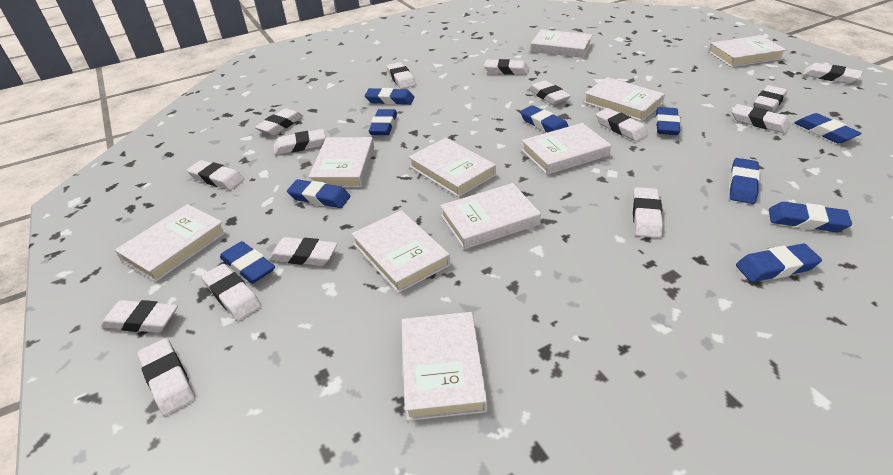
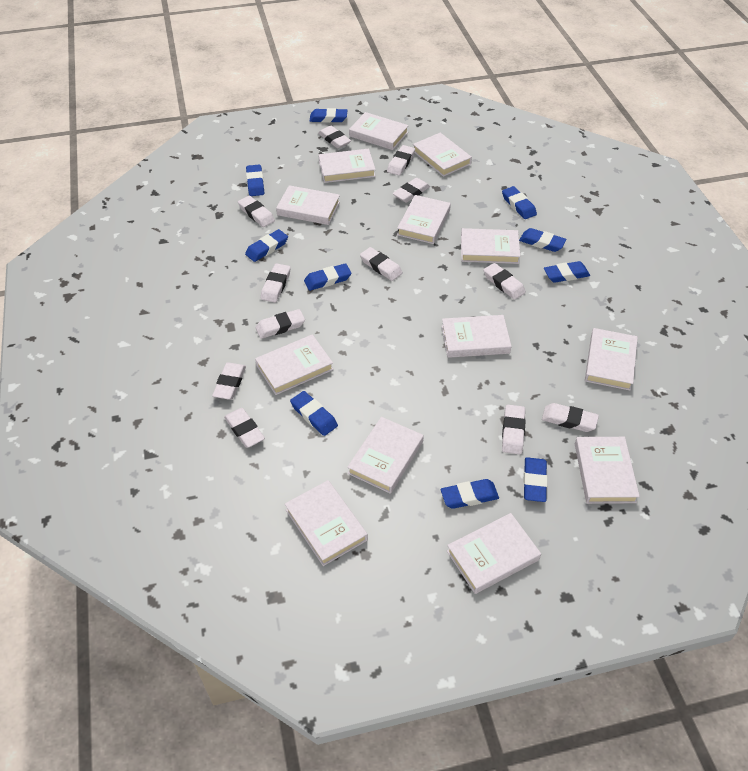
white book: [115,204,227,282] [308,137,374,187] [351,210,451,293] [401,312,487,421] [408,138,496,197] [440,183,541,249] [521,123,611,175] [531,29,592,58] [584,77,665,121] [708,35,786,67] = 10 -> [255,334,334,395] [276,185,340,225] [285,480,368,566] [318,149,376,183] [347,417,424,494] [349,112,409,150] [397,195,451,244] [413,133,472,177] [442,315,512,358] [447,513,541,594] [461,228,520,264] [575,437,640,504] [585,328,638,390] = 13
white eraser: [101,300,178,333] [138,338,195,416] [187,160,244,190] [201,264,261,321] [255,108,303,135] [269,237,338,266] [273,129,326,155] [387,62,416,89] [484,59,529,75] [528,80,571,105] [596,108,648,141] [633,187,663,238] [732,104,791,134] [754,85,787,112] [803,63,863,84] = 15 -> [212,362,246,400] [224,408,265,448] [238,196,275,227] [256,309,305,339] [261,263,291,303] [318,126,351,148] [360,247,403,281] [387,145,415,176] [393,178,430,203] [484,263,526,300] [502,405,526,455] [542,403,599,432] = 12

